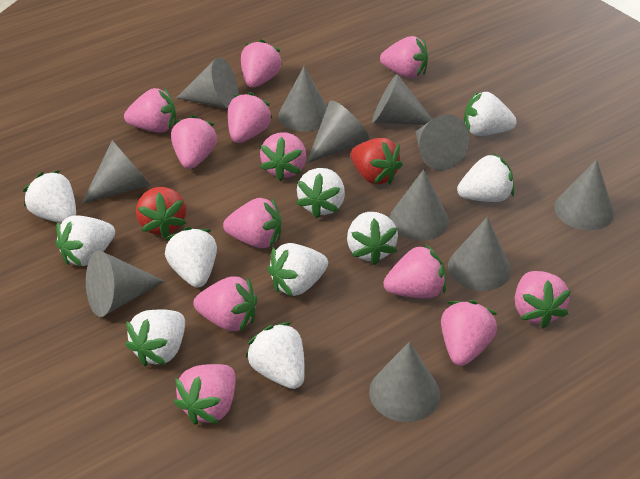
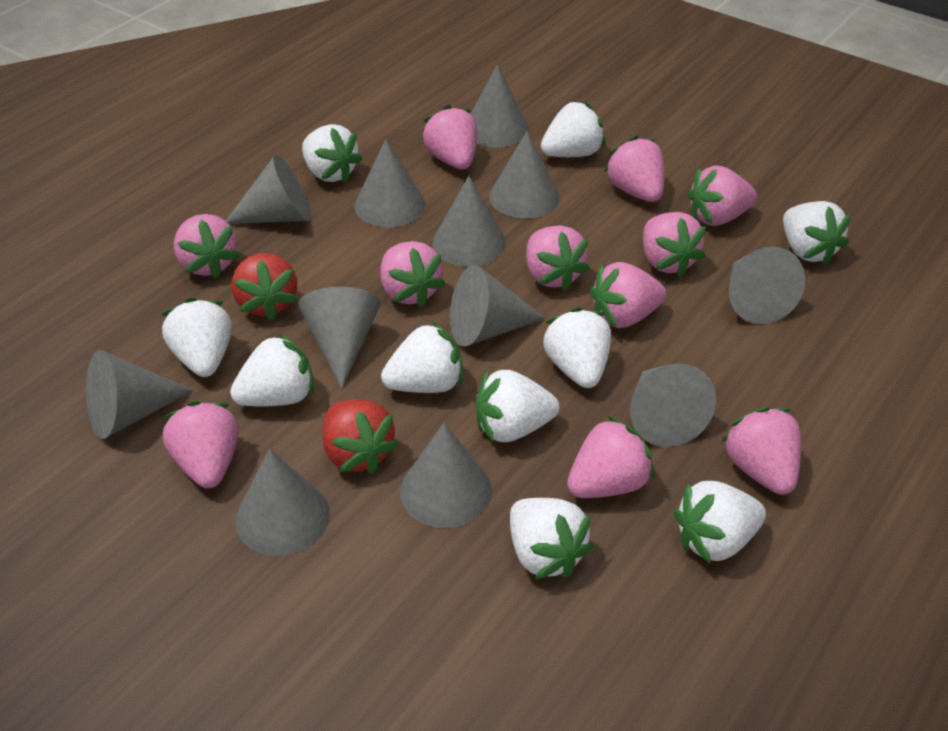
grey cone: [82,140,150,204] [86,251,165,317] [176,57,239,109] [278,67,327,132] [307,101,369,163] [369,342,440,422] [372,74,432,125] [389,169,449,241] [415,114,469,171] [448,217,511,291] [554,159,614,230] = 11 -> [86,350,194,439] [226,155,311,224] [235,449,330,556] [298,287,381,389] [355,139,426,227] [400,422,492,528] [432,176,506,267] [450,265,546,347] [471,64,529,148] [489,131,560,218] [630,363,716,447] [729,246,805,324] = 12
pink strawberry: [124,88,176,133] [171,115,217,169] [174,364,235,425] [193,276,257,331] [223,198,281,248] [228,92,273,143] [241,39,283,88] [260,132,306,181] [380,36,428,78] [383,244,446,299] [441,300,497,366] [515,271,571,329] = 12 -> [163,401,239,488] [174,214,240,278] [380,241,446,307] [422,105,478,170] [526,225,590,291] [567,416,655,498] [590,262,667,328] [604,135,665,202] [643,212,706,277] [687,165,757,226] [721,407,801,495] = 11

